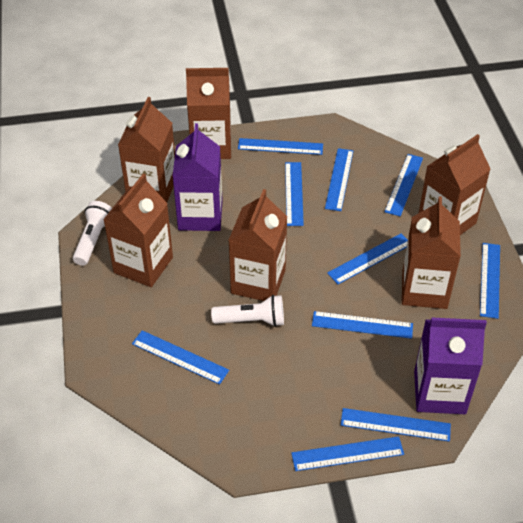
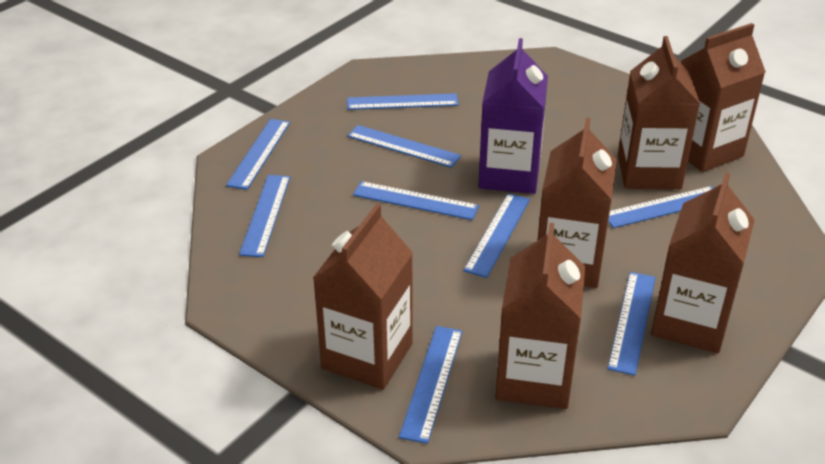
blue ruler: [132,330,229,385] [238,138,323,155] [285,162,304,226] [291,436,404,471] [312,311,413,339] [325,148,353,211] [327,233,408,284] [341,408,451,442] [384,154,423,216] [480,243,500,319] = 10 -> [226,119,290,190] [239,175,290,257] [347,93,459,110] [347,125,461,168] [353,181,479,220] [399,326,462,444] [463,193,530,278] [607,272,656,376] [609,186,713,228] = 9
purple carton: [172,123,223,231] [414,318,487,414] = 2 -> [478,38,548,194] = 1
white flashlight: [73,201,112,266] [211,295,284,327] = 2 -> none = 0

